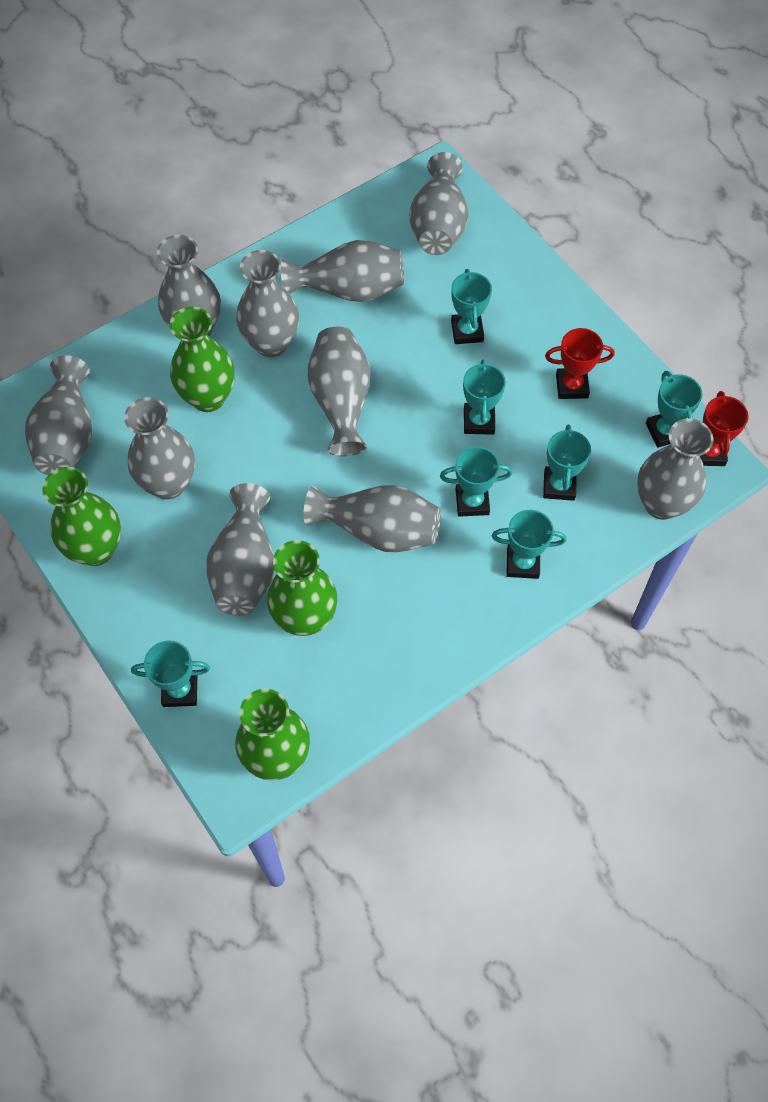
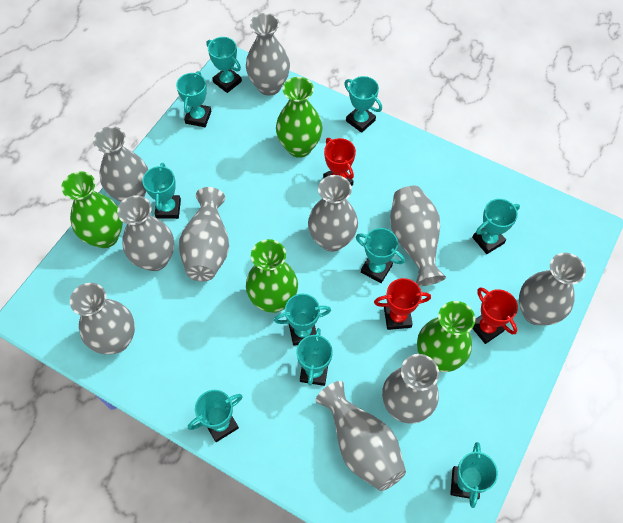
red trophy: [545,328,614,399] [700,391,748,466] = 2 -> [323,138,356,186] [374,278,431,330] [472,287,518,344] = 3
turquoise trophy: [131,640,210,707] [440,447,513,517] [451,269,492,344] [463,359,506,435] [492,510,567,579] [543,425,591,501] [646,371,702,448] = 7 -> [142,163,181,219] [176,71,212,127] [188,390,243,442] [207,37,242,93] [274,294,331,346] [296,328,333,386] [344,76,382,133] [356,228,405,283] [450,442,498,508] [472,199,520,254] = 10

